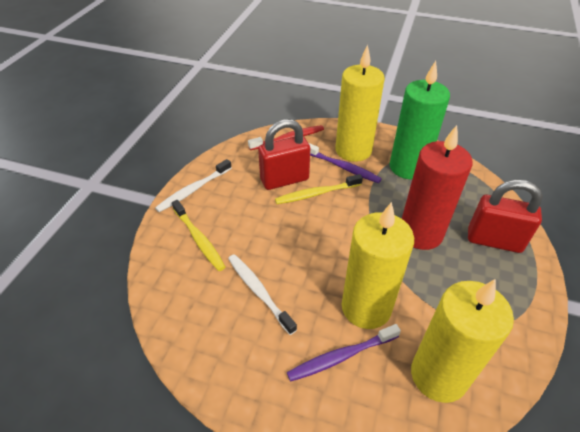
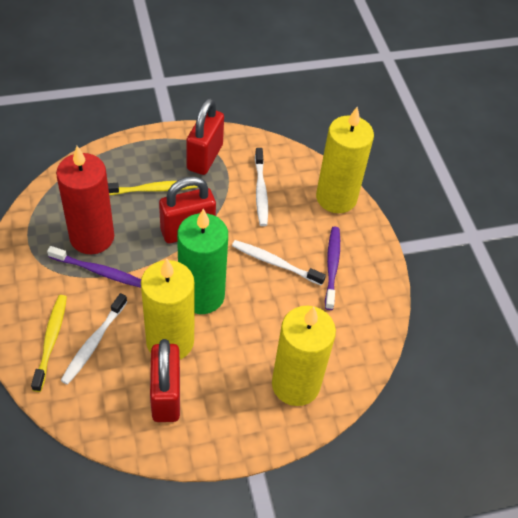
red padlock: [258,119,310,190] [468,180,543,253] = 2 -> [150,339,180,422] [159,176,216,243] [186,98,224,175] = 3
red toothbrush: [248,125,324,150] = 1 -> none = 0
white toothbrush: [155,159,232,212] [228,254,297,335] = 2 -> [60,293,127,385] [232,240,326,286] [255,148,268,226] = 3

